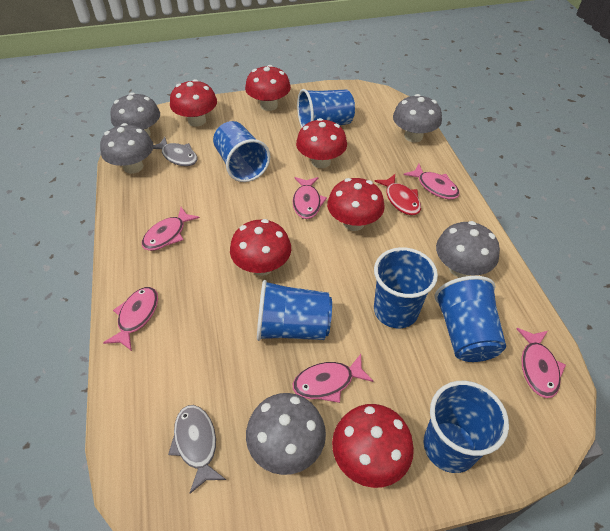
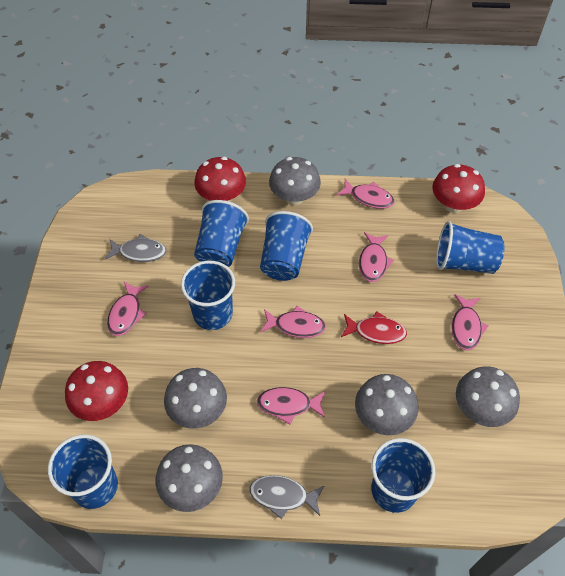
red mushroom: [170,79,217,127] [230,219,291,276] [245,65,291,111] [296,118,347,168] [327,178,385,231] [332,404,414,488] = 6 -> [65,361,128,421] [194,157,246,202] [432,164,485,213] = 3

